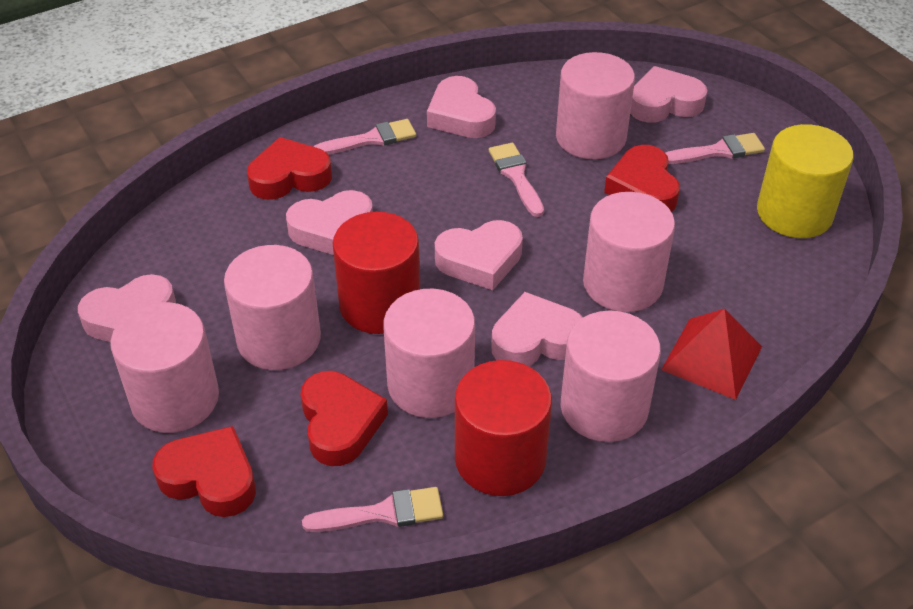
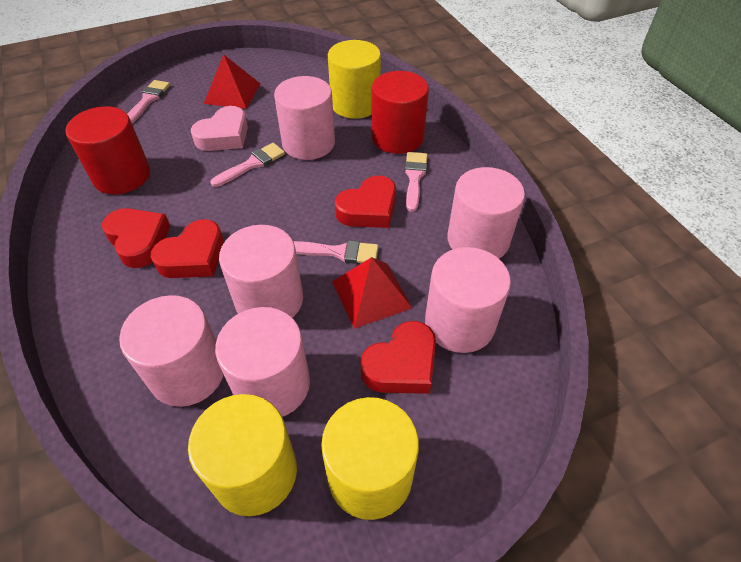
pink heart: [78,274,176,342] [286,190,373,255] [427,76,496,138] [435,220,523,290] [491,292,583,366] [630,66,708,123] = 6 -> [191,106,248,151] = 1
red pyramid: [661,309,762,400] = 1 -> [204,54,260,109] [332,257,412,329] = 2
yellow cylinder: [757,124,854,238] = 1 -> [188,394,297,516] [321,397,419,520] [328,40,381,119] = 3

